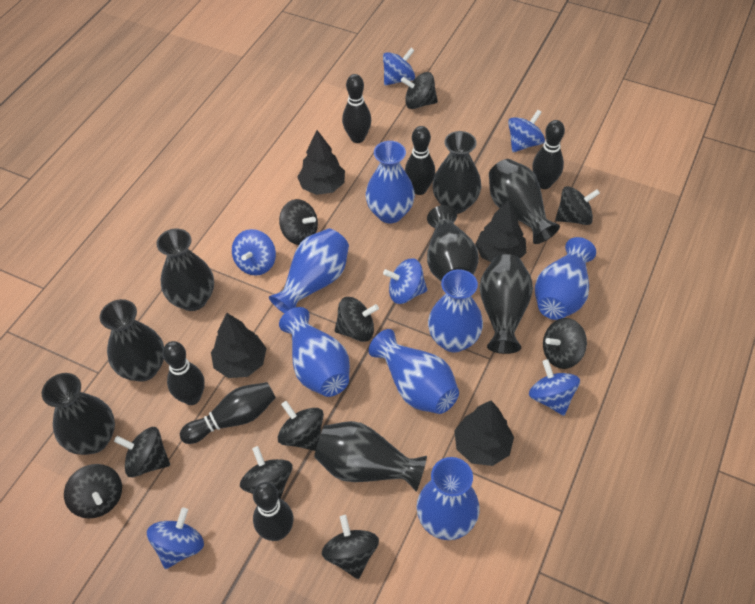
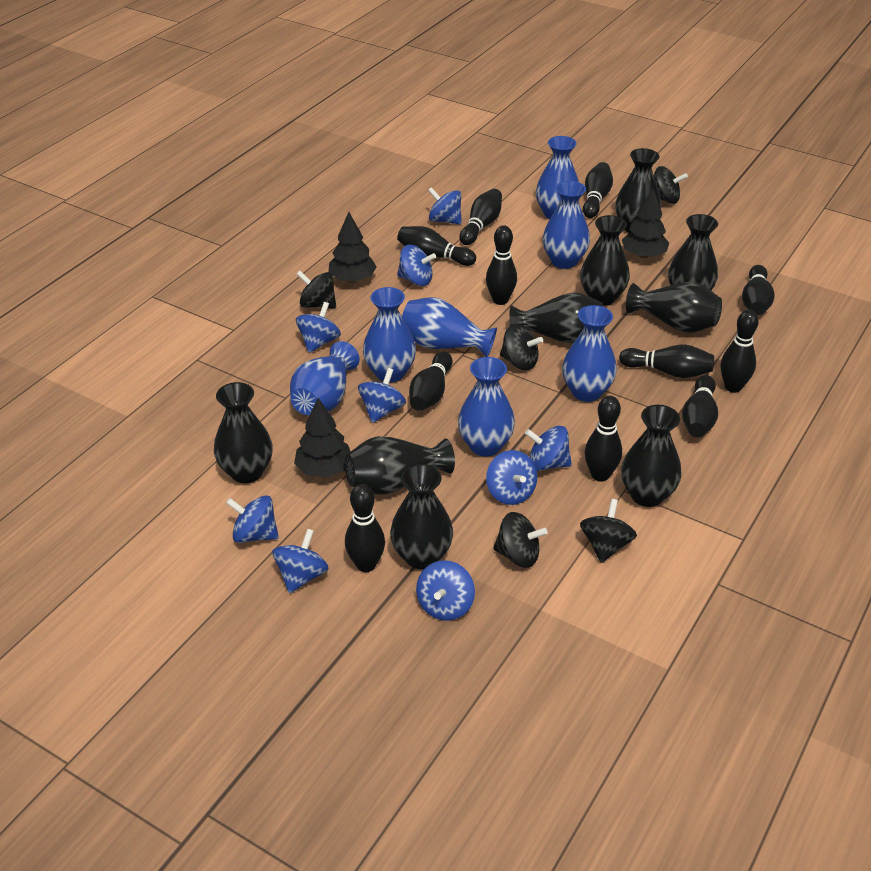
black bowling pin: [163,341,205,405] [180,382,276,444] [253,482,293,541] [342,74,371,143] [405,126,435,195] [532,120,565,189] = 6 -> [345,484,385,572] [397,226,476,266] [409,352,452,411] [459,189,502,245] [486,225,517,305] [583,162,613,218] [585,396,622,482] [619,345,714,378] [682,375,718,437] [721,310,759,393] [742,265,775,315] = 11
black spinning top: [64,464,122,519] [114,427,170,477] [240,446,292,499] [278,401,324,451] [279,199,318,245] [322,515,379,579] [335,297,379,342] [401,72,438,109] [543,318,587,369] [555,186,600,225] = 10 -> [296,271,336,309] [493,512,548,568] [500,324,543,370] [580,499,637,563] [654,166,688,204] = 5
black tree: [211,313,267,378] [298,130,345,195] [454,401,514,466] [475,199,526,262] = 4 -> [294,398,351,478] [328,212,377,282] [622,188,669,258] = 3
black vase: [42,373,115,455] [100,299,164,382] [157,228,214,311] [314,421,427,492] [427,205,479,281] [432,131,481,214] [479,254,533,354] [489,159,560,244] = 8 -> [214,382,273,483] [345,436,455,495] [390,464,453,569] [509,292,603,344] [580,215,630,306] [615,148,661,233] [621,405,682,507] [626,282,722,333] [668,214,718,290] = 9
blue spinning top: [147,508,204,569] [232,229,276,276] [383,48,415,85] [383,258,427,304] [508,110,545,152] [529,359,580,416] = 6 -> [226,495,279,543] [272,529,329,593] [296,302,341,353] [358,368,406,423] [397,245,436,286] [416,560,475,621] [428,187,462,224] [486,450,537,505] [525,426,572,471] = 9

